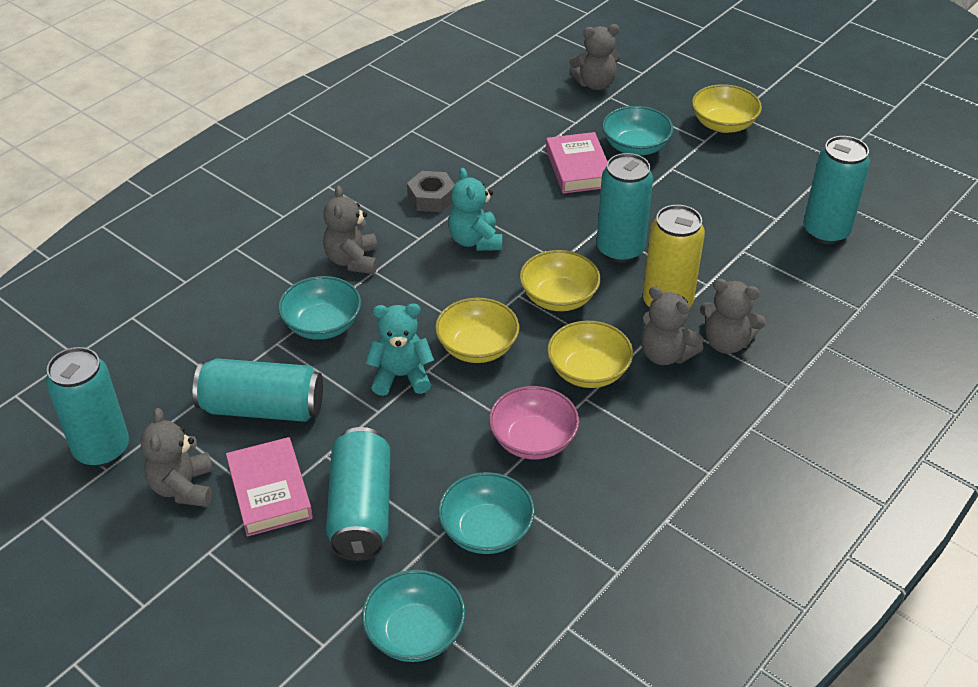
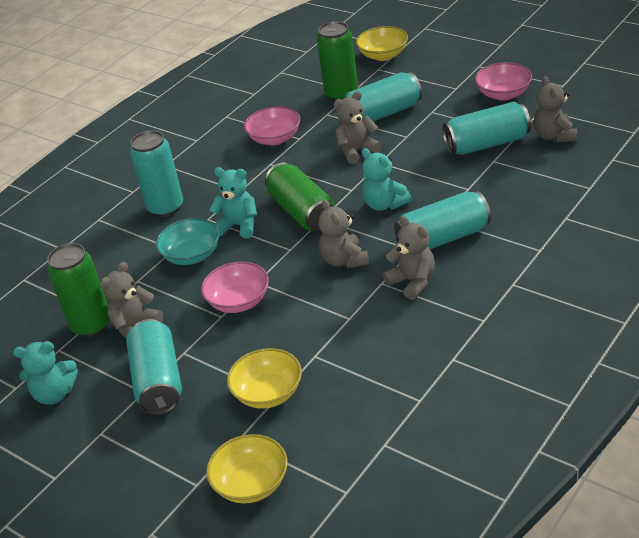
green can: none = 0 -> [47,243,110,337] [265,163,335,231] [317,21,358,101] = 3
grey nut: [407,171,455,212] = 1 -> none = 0
pink book: [226,437,313,537] [546,132,608,194] = 2 -> none = 0
pink bowl: [489,386,579,459] = 1 -> [201,261,269,313] [244,106,300,145] [475,62,532,101] = 3
turquoise bowl: [278,276,361,340] [362,570,466,662] [438,472,535,554] [602,106,673,156] = 4 -> [156,218,219,265] = 1
turquoise teddy bear: [365,303,434,396] [448,168,502,251] = 2 -> [13,341,78,405] [209,167,257,239] [362,148,412,211] = 3
yellow bowl: [435,298,520,363] [520,250,601,311] [547,321,633,388] [692,84,762,133] = 4 -> [206,434,288,504] [227,348,302,409] [356,26,408,61] = 3
yellow can: [643,205,705,307] = 1 -> none = 0

